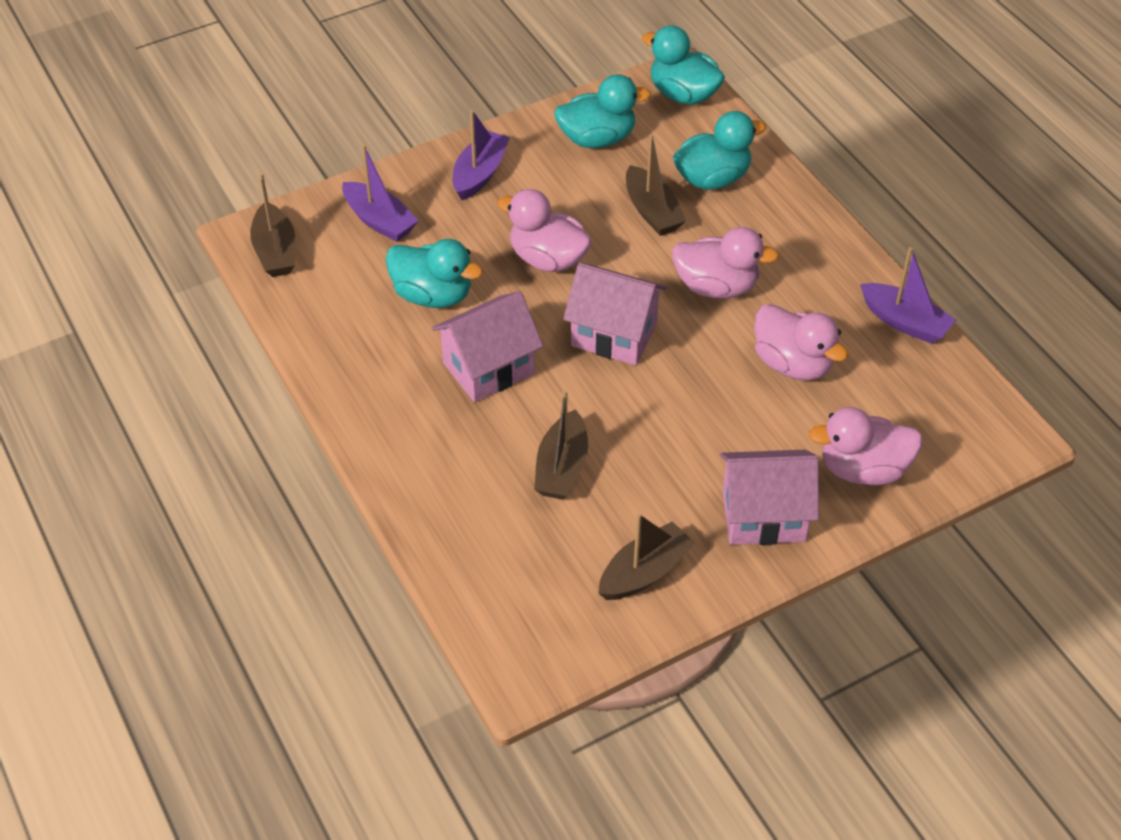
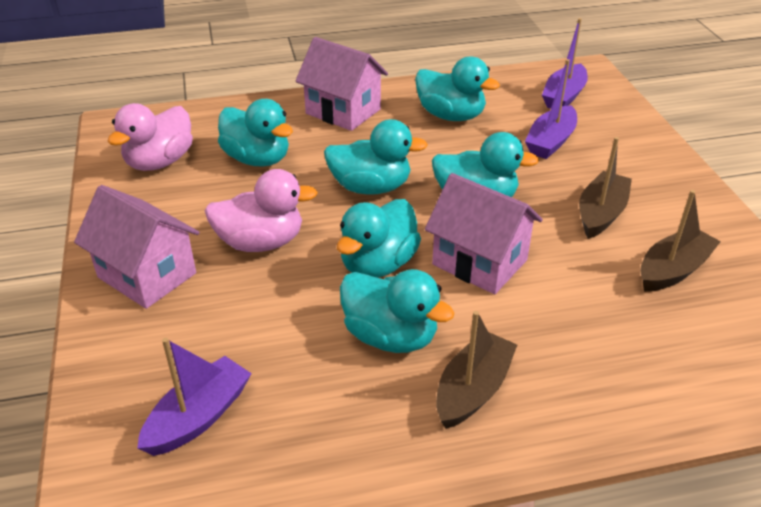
brown boat: [250,173,296,277] [534,390,588,500] [598,514,695,600] [626,134,686,236] = 4 -> [436,311,517,429] [579,137,632,239] [640,190,721,292] = 3
pink duck: [497,189,592,272] [672,227,779,299] [754,304,848,381] [809,407,923,485] = 4 -> [107,103,193,171] [205,169,318,252] = 2
turquoise duck: [386,239,483,308] [554,74,651,148] [642,25,725,105] [673,111,766,190] = 4 -> [218,99,293,167] [324,119,428,195] [337,199,421,278] [340,269,454,353] [415,56,500,121] [432,132,539,197] = 6

